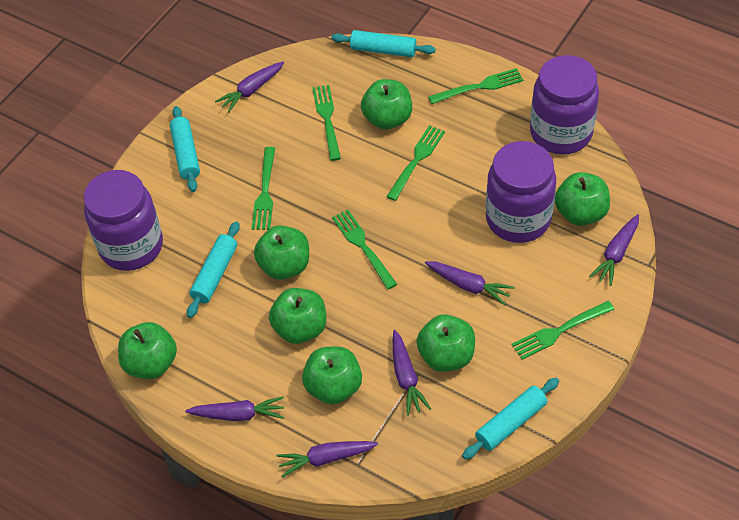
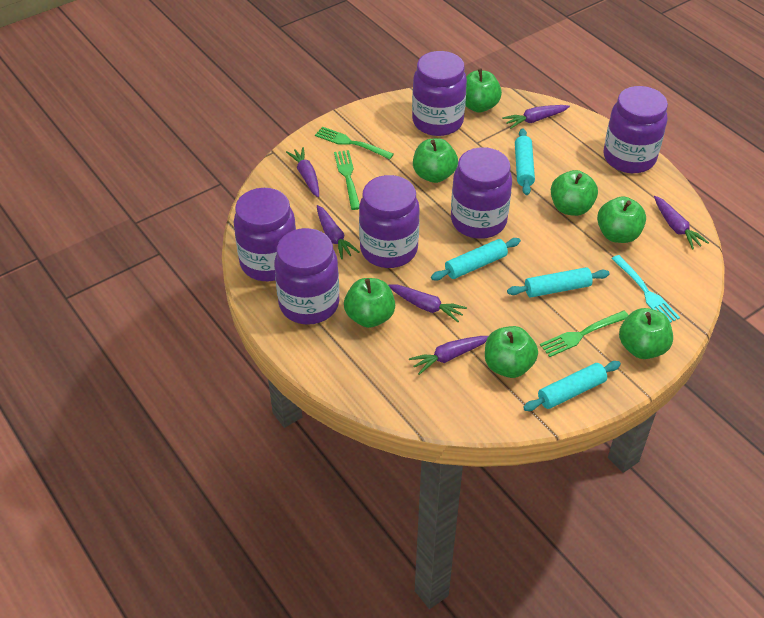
green fork: [252,147,275,230] [312,85,341,161] [332,210,397,289] [386,125,445,201] [428,68,523,104] [512,301,615,360] = 6 -> [315,127,394,159] [334,150,360,210] [540,311,628,357] = 3
purple jar: [84,170,163,271] [486,141,556,243] [530,55,599,155] = 3 -> [234,188,296,281] [274,228,339,325] [359,175,420,268] [412,51,467,136] [451,147,512,239] [604,86,668,173] = 6
turquoise fork: none = 0 -> [612,255,680,323] = 1

